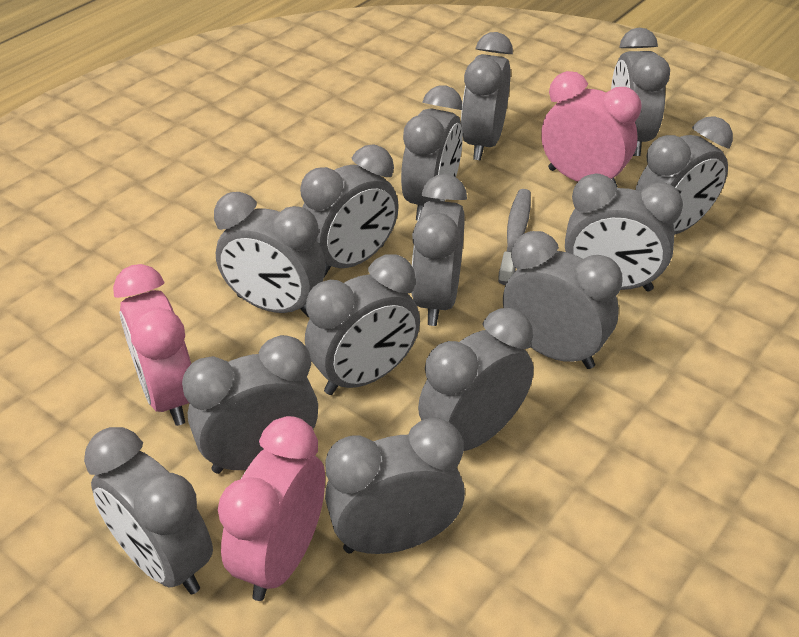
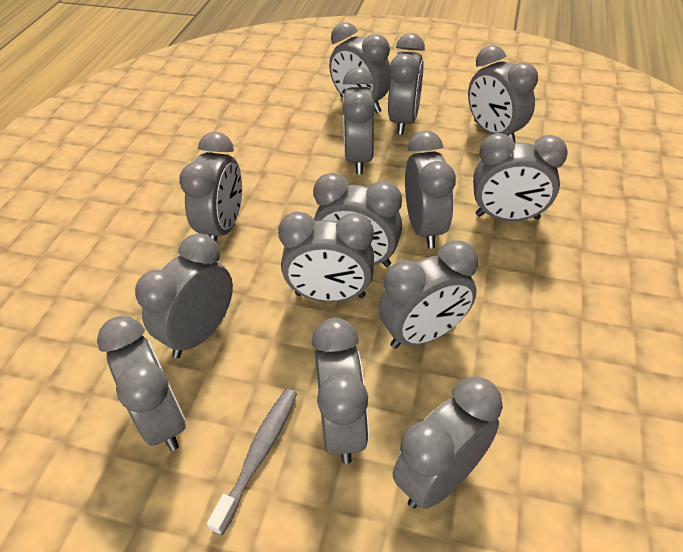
pink clock: [113,264,191,426] [218,416,325,601] [541,71,642,188] = 3 -> none = 0

